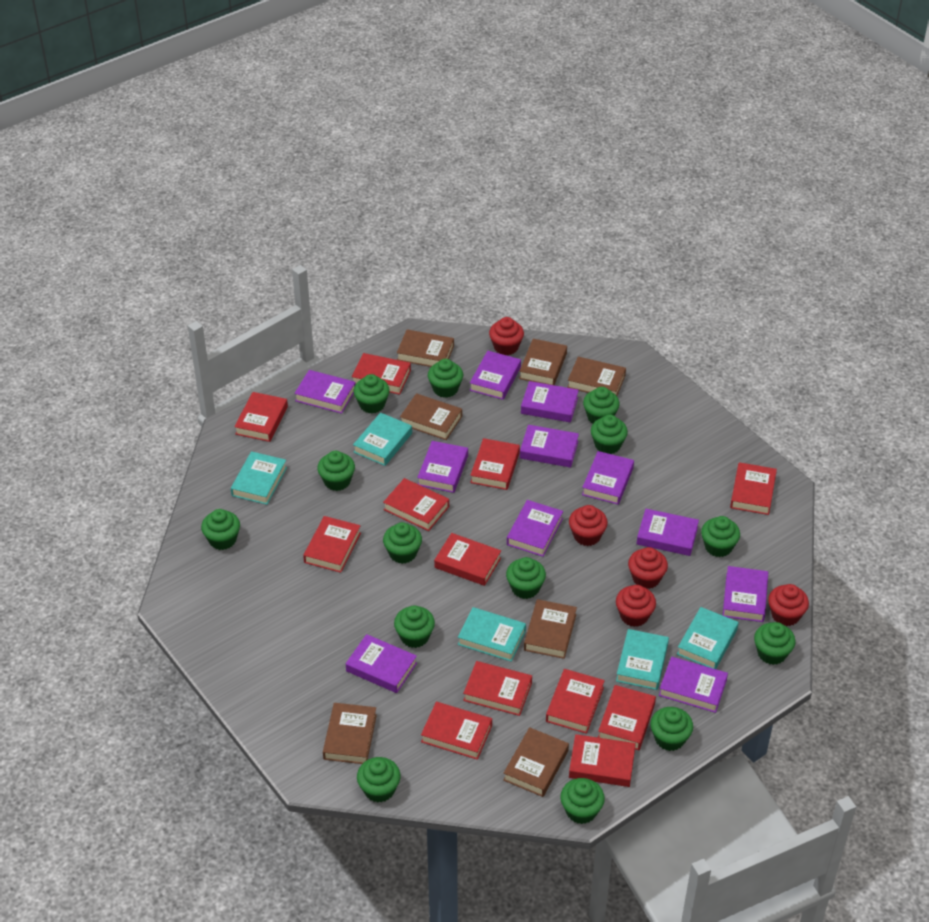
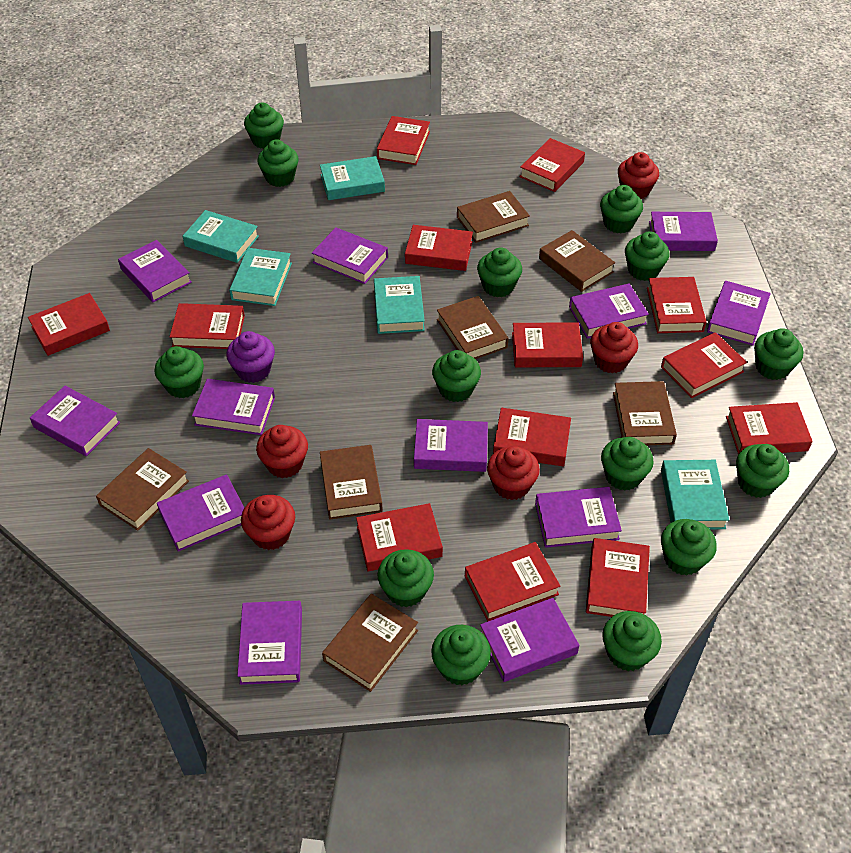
purple book: [294,370,356,414] [346,634,417,693] [417,441,468,493] [470,351,521,400] [507,500,563,557] [520,425,579,468] [521,381,579,423] [582,451,634,505] [637,509,699,556] [659,657,728,713] [723,566,768,622] = 11 -> [30,386,120,456] [118,240,192,302] [157,474,244,552] [192,379,275,435] [237,601,302,685] [312,227,388,284] [414,419,488,472] [480,598,579,682] [535,487,622,548] [569,284,649,339] [649,212,718,251] [707,281,771,346] = 12
purple cupcake: none = 0 -> [226,331,275,383] = 1
red book: [234,392,288,442] [303,516,361,573] [352,353,411,395] [383,478,449,531] [421,702,492,760] [434,533,501,586] [463,661,532,716] [470,438,520,490] [546,669,605,734] [569,734,636,787] [598,685,656,750] [730,462,777,515] = 12 -> [28,293,110,356] [170,303,245,349] [356,503,443,571] [377,116,430,165] [405,225,473,271] [465,542,561,621] [493,407,571,466] [512,322,583,367] [519,138,585,192] [586,538,650,617] [647,277,707,333] [661,332,747,398] [726,402,813,455] = 13

